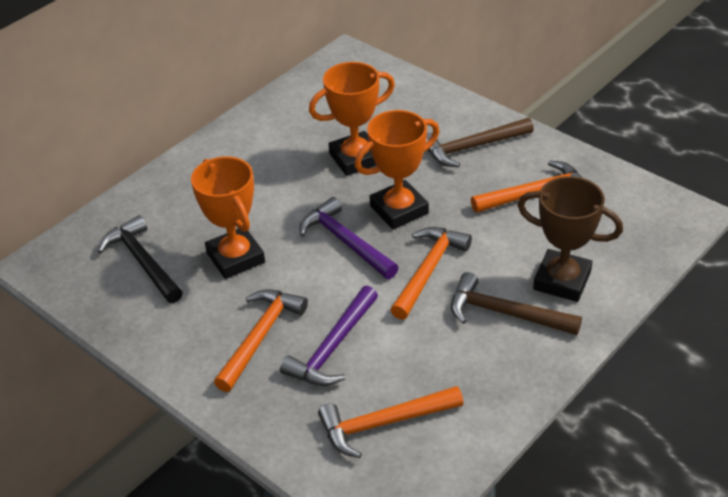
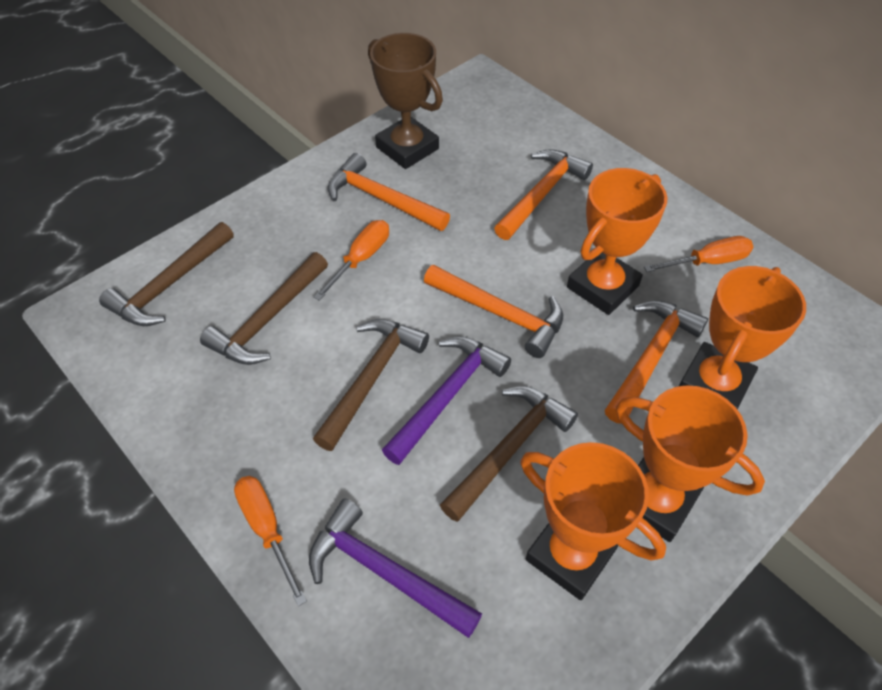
black hammer: [98,215,183,303] = 1 -> none = 0
brown hammer: [426,118,534,167] [451,272,582,335] = 2 -> [99,222,234,326] [200,252,328,365] [313,319,429,451] [440,386,578,522] = 4
orange screwdriver: none = 0 -> [234,476,307,606] [314,220,389,301] [644,236,753,272] = 3
orange trophy: [191,156,265,279] [309,62,395,176] [355,110,439,230] = 3 -> [520,442,666,600] [567,168,667,315] [616,385,765,542] [679,266,806,409] = 4

